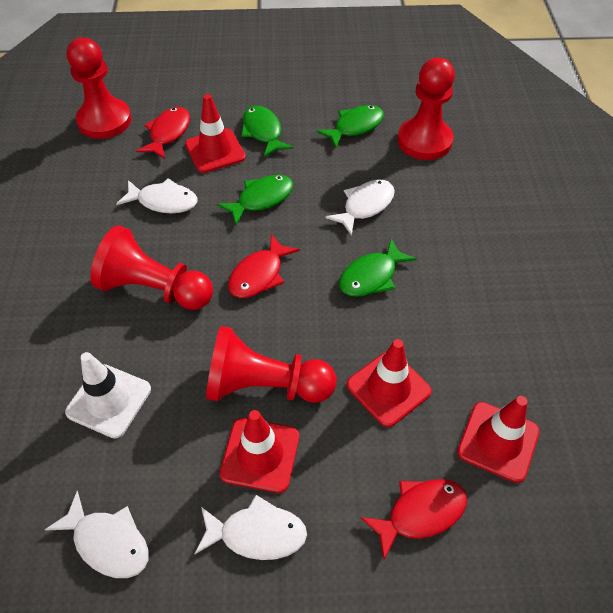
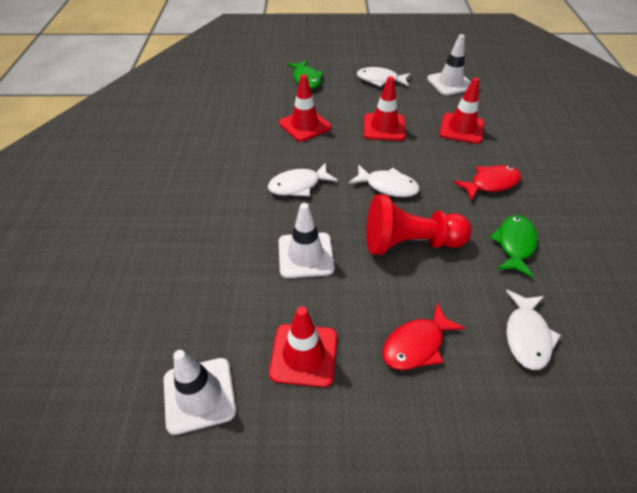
green fish: [217,175,293,225] [241,106,293,157] [316,105,384,148] [339,239,417,297] = 4 -> [287,60,323,89] [489,215,538,278] = 2
red fish: [136,107,190,159] [228,234,300,298] [361,479,467,560] = 3 -> [382,303,465,370] [454,165,521,200] = 2
red pawn: [67,37,131,139] [91,225,213,310] [206,326,337,403] [398,58,455,160] = 4 -> [366,194,472,255] = 1
white traffic cone: [65,352,151,439] = 1 -> [164,350,236,435] [279,203,335,278] [427,34,471,96] = 3

